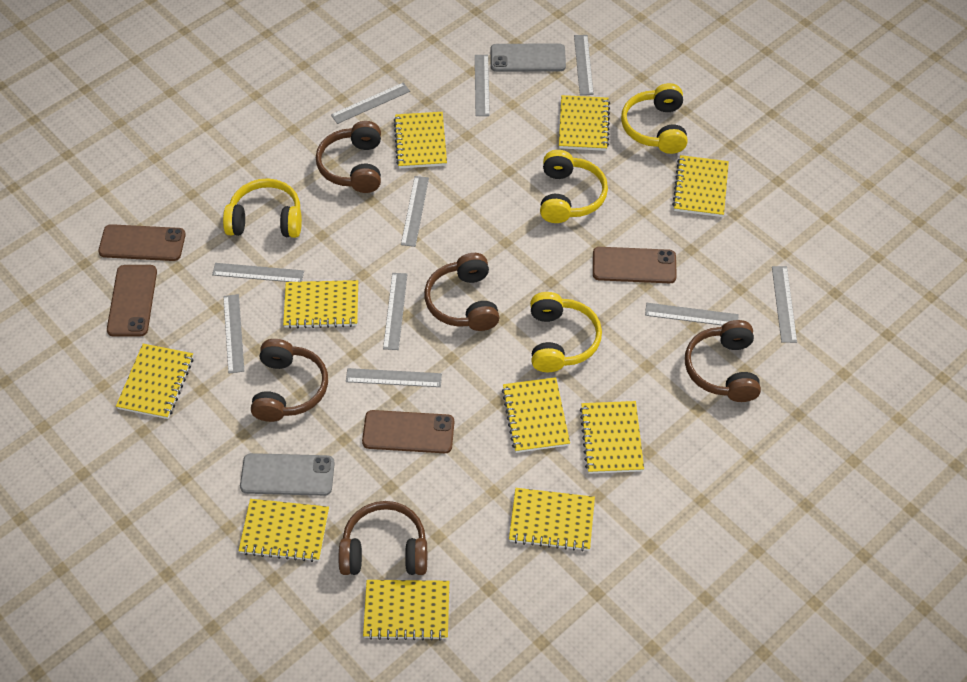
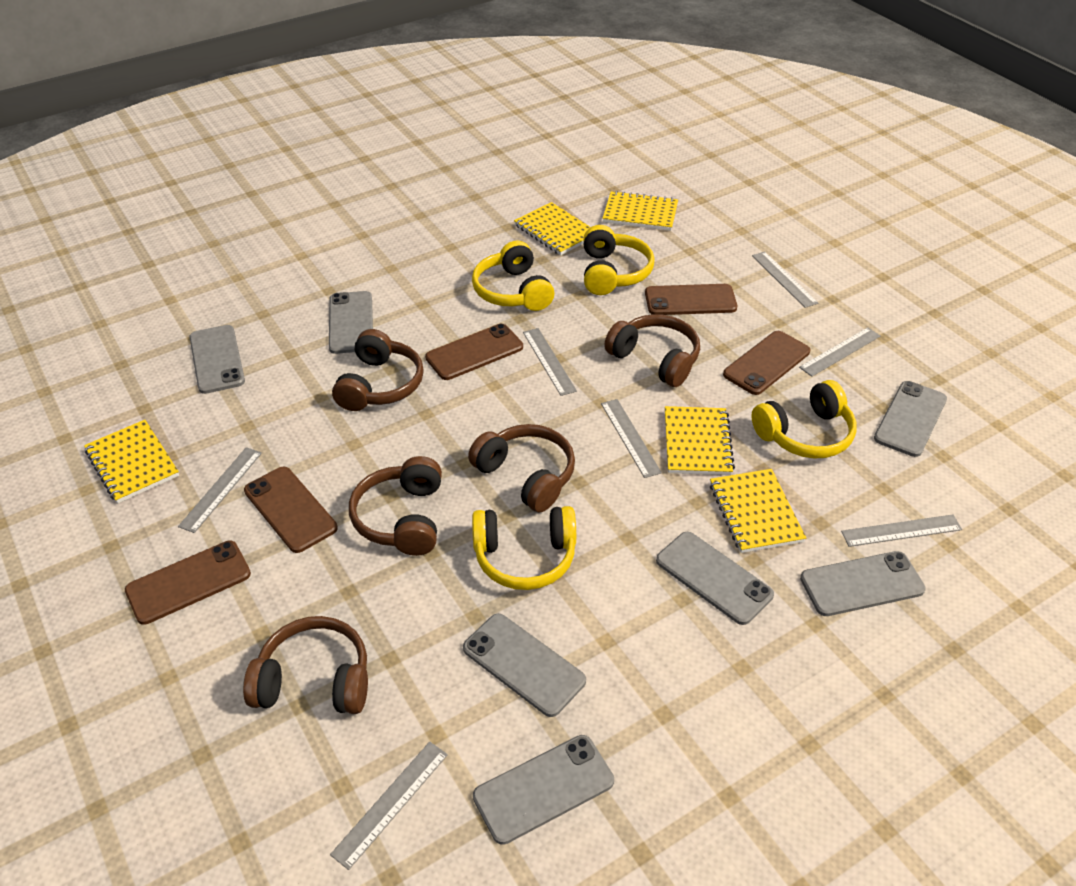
brown phone: [98,224,186,261] [107,265,157,336] [362,410,454,453] [593,247,677,283] = 4 -> [125,540,251,625] [244,467,338,553] [425,324,523,380] [645,284,737,315] [723,331,811,395] = 5
grey phone: [240,453,335,496] [491,43,566,72] = 2 -> [189,325,245,394] [329,291,373,354] [463,614,586,717] [473,735,614,845] [656,532,774,625] [800,551,926,616] [874,381,947,457] = 7
grey ruler: [212,263,304,282] [223,294,244,374] [331,82,410,124] [346,368,442,387] [383,273,407,350] [401,176,429,247] [475,55,490,116] [574,35,594,95] [645,303,739,325] [772,266,797,343] = 10 -> [178,447,262,533] [330,742,448,870] [523,328,577,396] [601,399,662,478] [752,251,818,308] [799,327,880,377] [841,514,962,547] = 7
yellow notebook: [116,344,194,419] [239,499,329,562] [283,280,358,329] [363,580,449,641] [394,112,447,169] [502,377,570,453] [509,488,595,551] [559,95,610,151] [580,401,644,474] [672,155,729,217] = 10 -> [84,420,179,503] [514,202,590,255] [602,191,678,231] [665,406,735,475] [710,469,806,553] = 5

